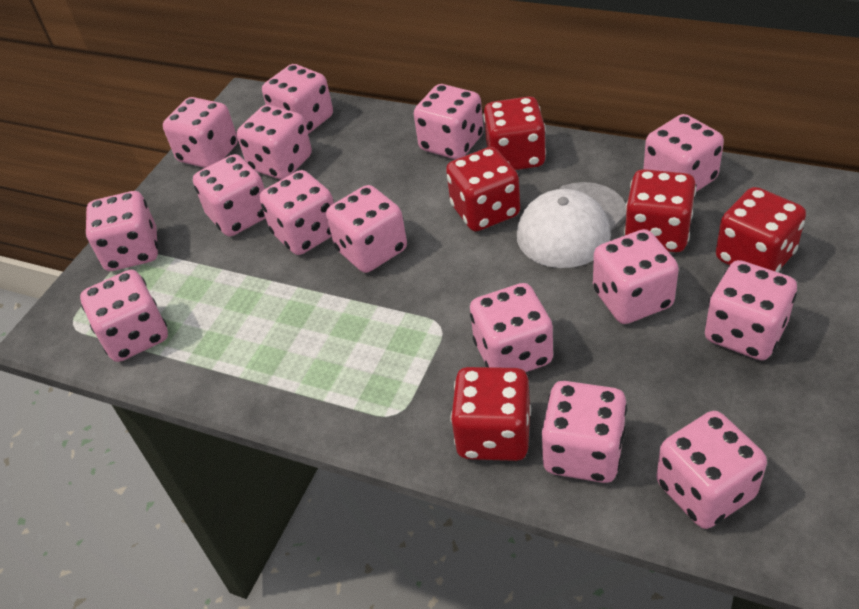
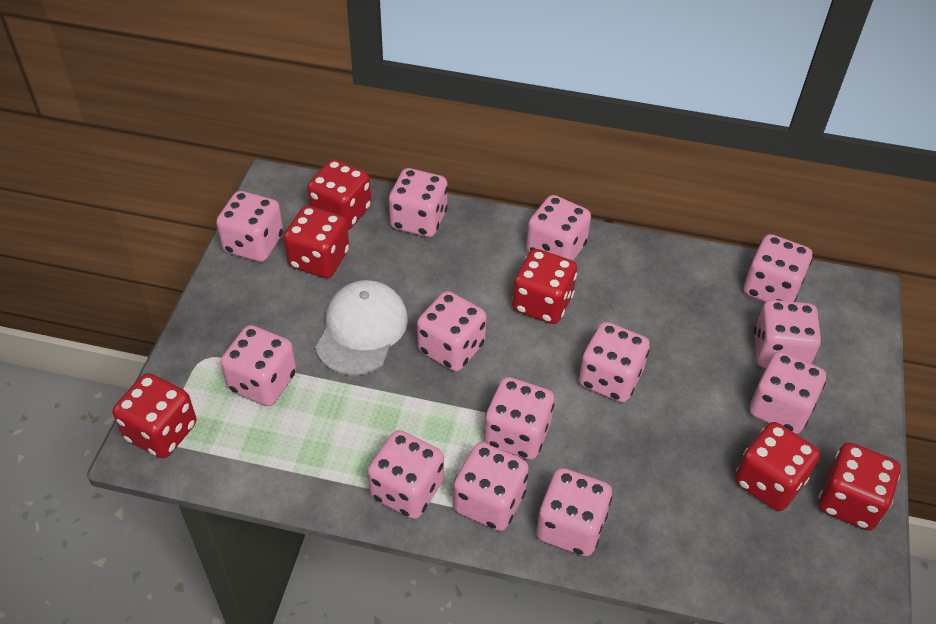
pink dice: [80,270,168,362] [86,191,158,271] [163,97,238,168] [193,154,265,236] [237,105,312,180] [259,170,334,255] [262,64,333,134] [326,185,407,273] [414,84,483,159] [470,283,553,372] [542,381,627,483] [593,229,679,324] [643,114,724,192] [656,411,767,529] [705,260,797,360] = 15 -> [216,191,283,262] [220,325,297,406] [367,430,444,519] [389,168,448,237] [417,291,487,372] [453,442,529,531] [484,377,554,460] [526,195,591,261] [536,468,612,557] [579,322,650,403] [744,234,812,302] [749,351,826,434] [754,300,821,368] = 13
red dice: [446,147,520,231] [450,367,531,461] [483,96,546,170] [624,169,696,252] [716,187,806,272] = 5 -> [113,373,197,458] [283,206,349,278] [307,159,371,230] [512,249,577,324] [735,422,820,511] [818,442,900,530] = 6

